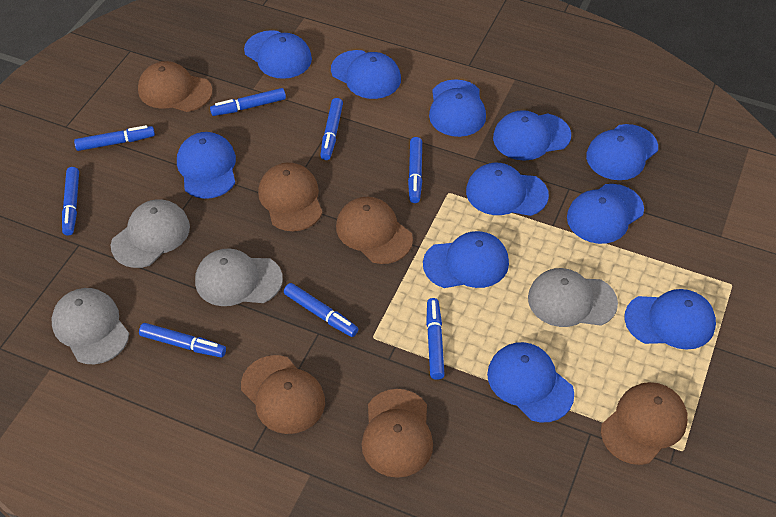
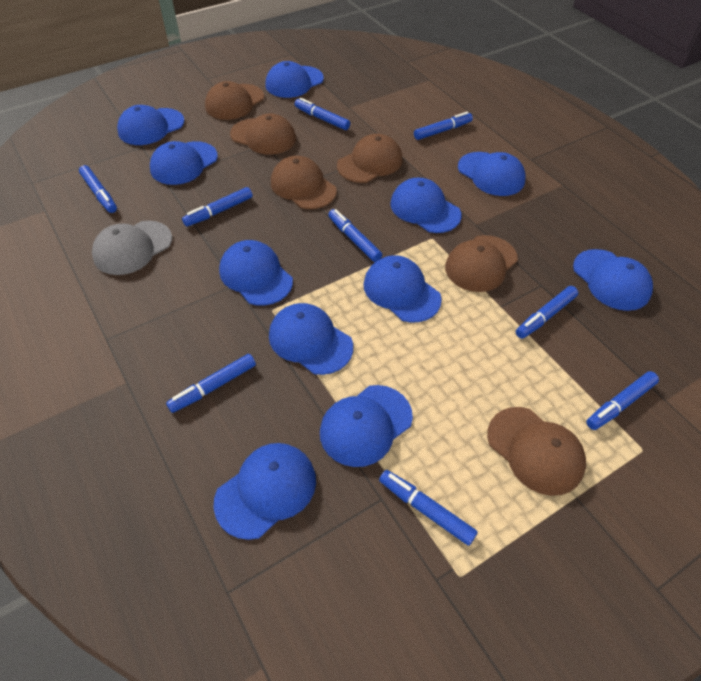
blue marker: [62,167,79,235] [74,125,155,151] [139,323,226,357] [210,88,286,116] [284,283,358,337] [320,98,343,160] [408,137,422,203] [426,298,445,380] = 8 -> [79,165,117,213] [166,354,256,413] [182,187,253,227] [295,98,350,130] [328,209,382,262] [379,470,478,546] [414,112,473,140] [516,286,578,339] [586,371,659,430] = 9
grey cap: [51,288,129,364] [111,199,190,268] [195,248,283,306] [528,268,618,327] = 4 -> [92,221,172,275] = 1

